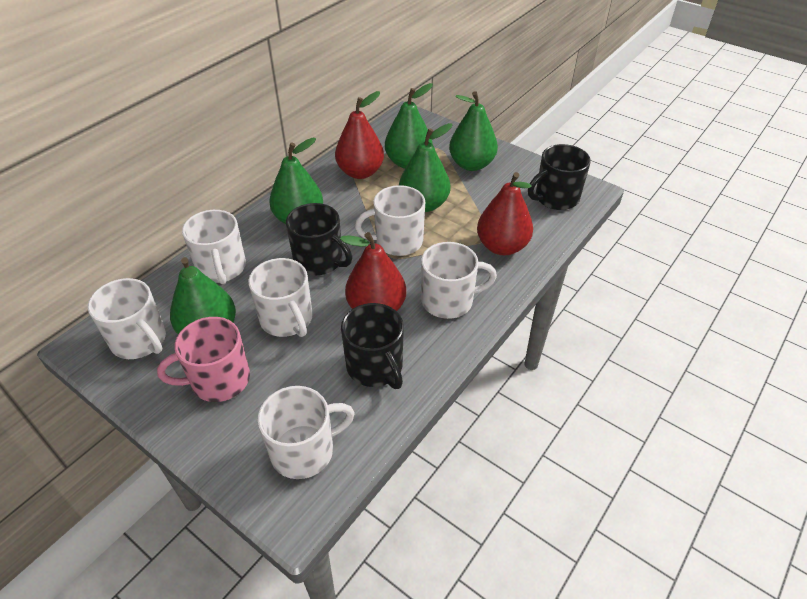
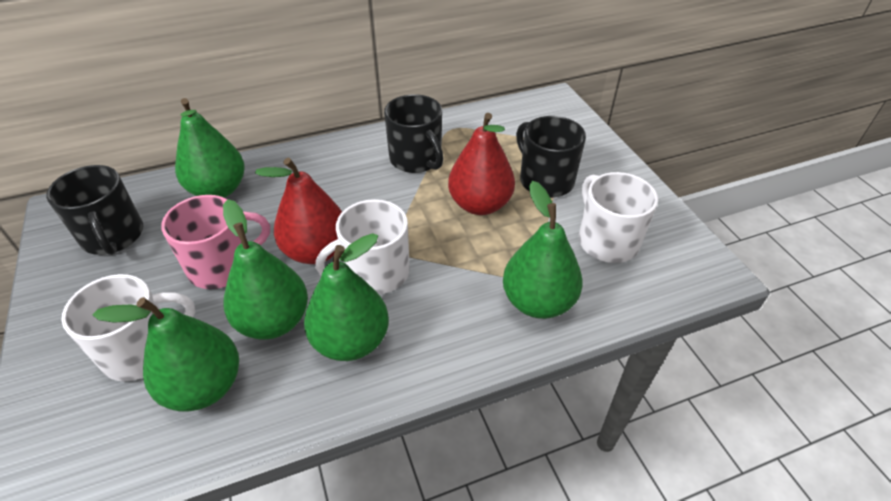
red pear: [335,91,384,179] [340,232,406,311] [477,172,533,255] = 3 -> [255,158,342,264] [448,113,515,215] = 2
white mug: [88,278,166,359] [182,210,246,285] [248,258,313,337] [258,386,355,479] [355,185,425,256] [421,242,497,319] = 6 -> [61,274,195,382] [315,199,410,294] [579,172,658,263] = 3

